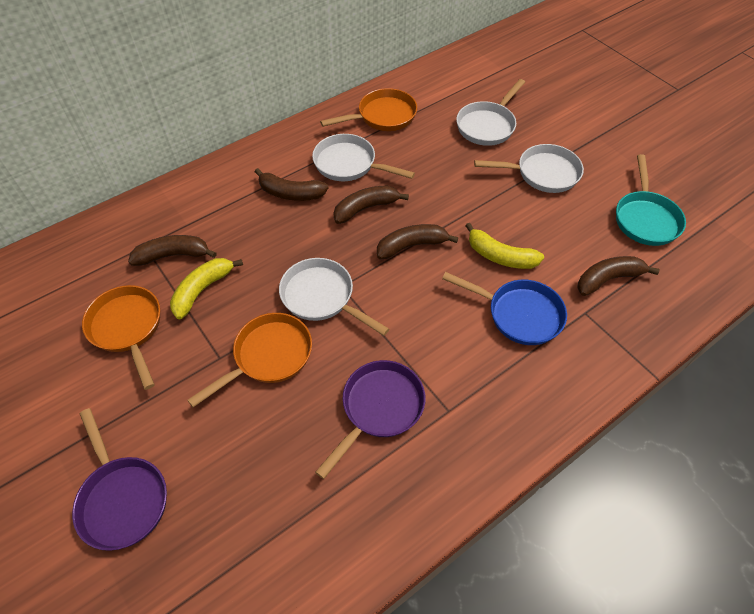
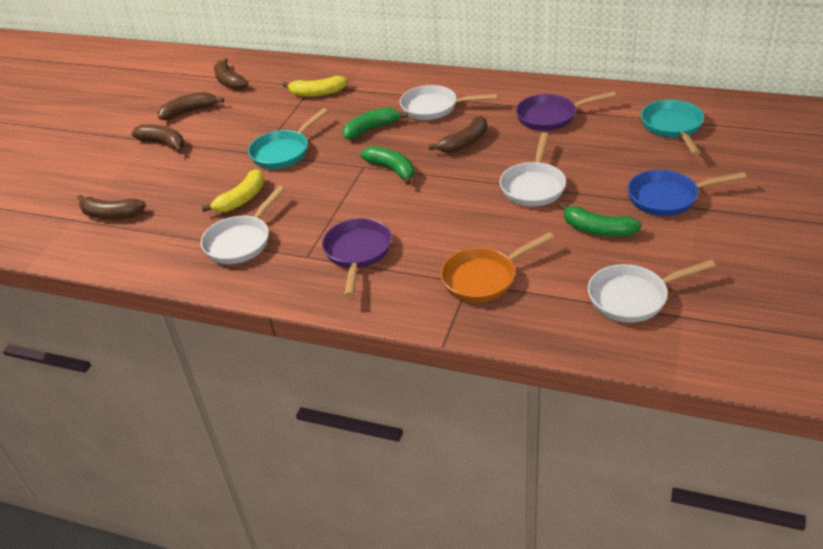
green banana: none = 0 -> [343,107,408,139] [360,146,414,185] [559,202,642,237] = 3
orange pan: [82,285,160,390] [187,313,312,407] [320,88,417,131] = 3 -> [441,232,554,302] = 1
turquoise pan: [616,154,686,246] = 1 -> [248,108,328,169] [641,100,704,155] = 2

